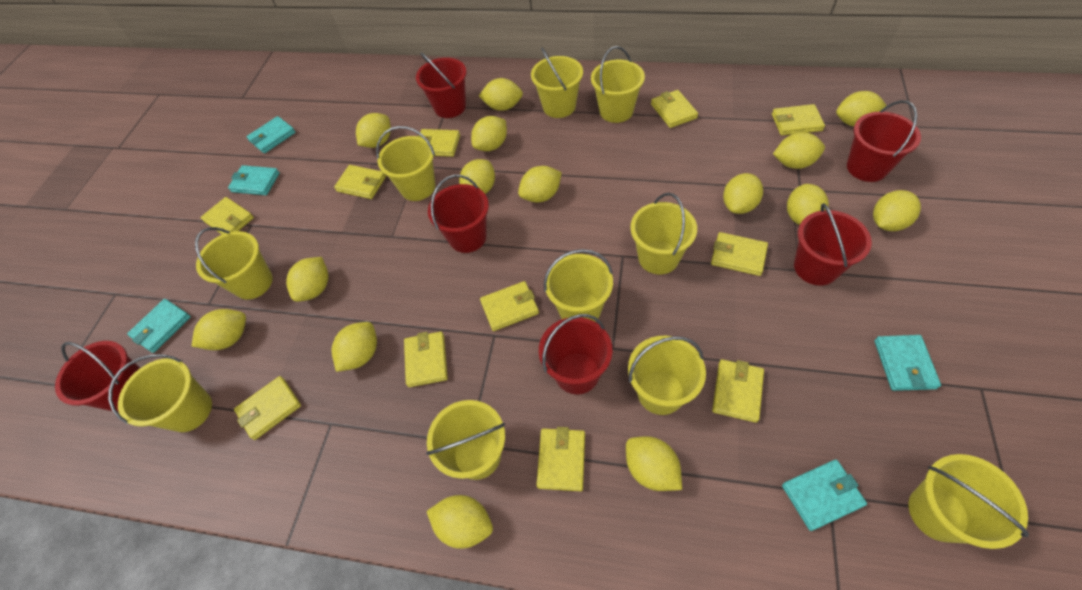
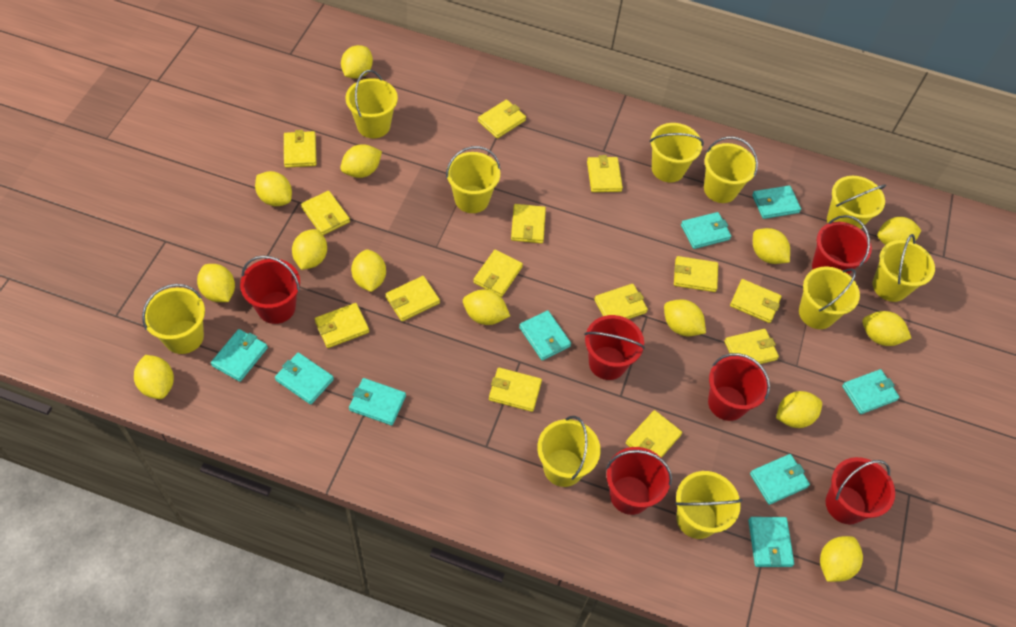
turquoise wallet: [127,299,191,353] [228,165,280,195] [247,116,296,153] [782,460,867,531] [874,335,941,391] = 5 -> [211,329,268,382] [275,353,334,405] [349,378,406,425] [519,310,571,361] [681,212,731,249] [748,517,794,567] [750,454,810,505] [752,186,801,219] [842,369,900,414] = 9
yellow lemon: [191,309,246,350] [286,257,328,302] [332,322,377,372] [356,113,391,148] [426,495,493,549] [459,159,495,194] [471,116,507,151] [479,78,523,111] [518,166,562,202] [626,436,682,491] [723,173,763,214] [773,132,825,169] [787,184,829,225] [836,91,887,126] [873,190,921,231] = 15 -> [134,355,174,399] [197,264,235,302] [255,171,292,206] [292,229,327,270] [340,144,382,178] [341,45,373,79] [351,250,386,292] [463,290,510,325] [664,299,706,336] [753,228,790,264] [776,391,822,428] [820,536,863,582] [862,311,911,346] [877,217,921,245] = 14
yellow wallet: [201,197,254,234] [234,376,301,440] [334,165,386,199] [404,332,448,387] [417,129,460,157] [480,281,539,331] [536,427,585,491] [651,90,698,128] [711,232,768,276] [712,359,764,423] [772,104,825,136] = 11 -> [284,130,317,168] [301,191,350,235] [315,303,369,348] [386,276,440,321] [473,250,523,297] [478,100,526,138] [489,368,542,412] [511,204,546,243] [587,155,623,192] [594,284,648,319] [626,410,682,458] [674,256,718,292] [725,329,779,364] [730,279,782,323] = 14

